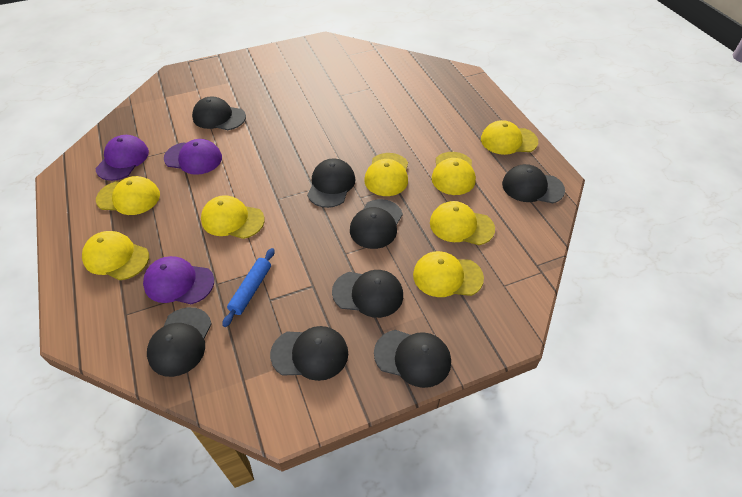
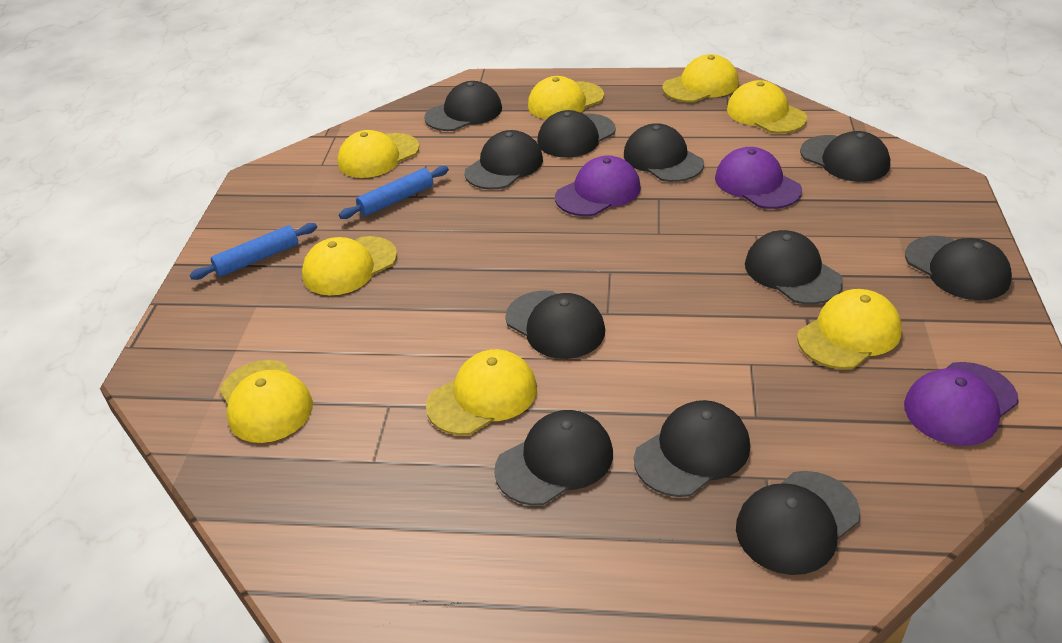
black cap: [147,307,212,377] [192,97,246,130] [270,326,348,381] [307,158,355,208] [332,270,403,318] [350,199,403,249] [374,330,451,388] [502,164,565,203] = 8 -> [424,81,502,131] [464,130,543,190] [494,410,613,506] [505,290,605,359] [537,110,616,158] [624,123,704,182] [634,400,750,497] [736,471,860,575] [745,230,843,304] [800,131,890,182] [905,236,1012,300] = 11
blue rolling pin: [222,248,275,327] = 1 -> [190,223,317,280] [339,166,449,219] = 2

